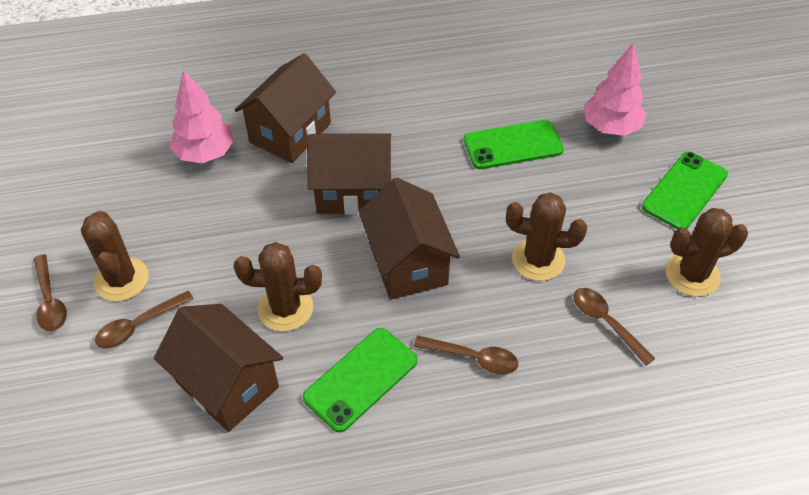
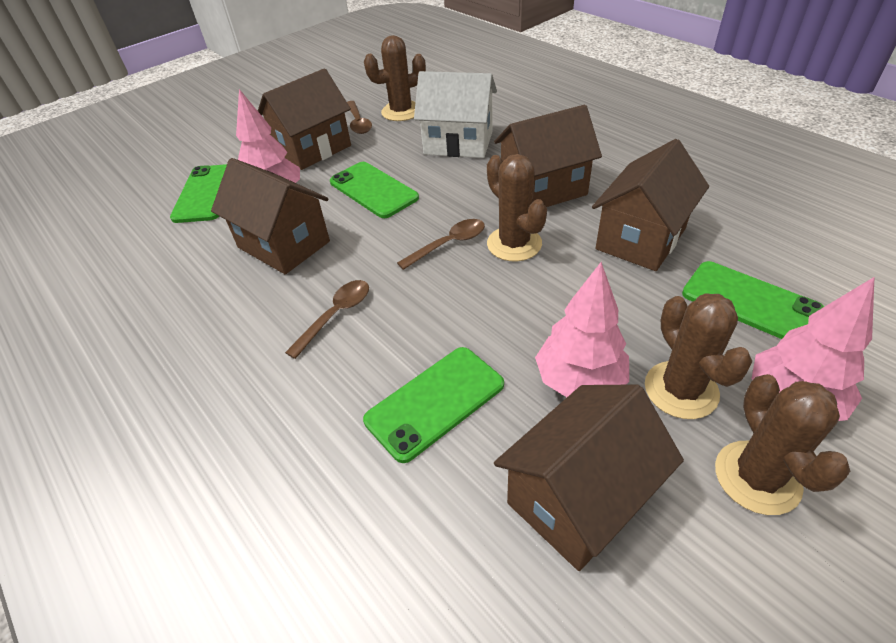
brown house: [154,304,283,432] [234,53,336,163] [307,133,391,215] [358,178,460,300] = 4 -> [211,158,330,274] [258,68,351,170] [494,105,602,207] [494,384,684,571] [592,139,709,271] = 5
brown spoon: [34,254,67,331] [95,291,194,348] [414,335,518,374] [573,288,655,366] = 4 -> [285,280,369,359] [347,101,372,134] [397,219,485,270] = 3
green phone: [303,328,418,432] [464,120,564,169] [642,152,728,230] = 3 -> [170,164,227,223] [330,162,419,218] [363,347,504,463] [682,261,825,339] = 4
pink tree: [170,69,234,163] [584,43,646,136] = 2 -> [236,89,300,183] [535,262,629,397] [752,277,875,421] = 3
white house: none = 0 -> [414,71,497,158] = 1

